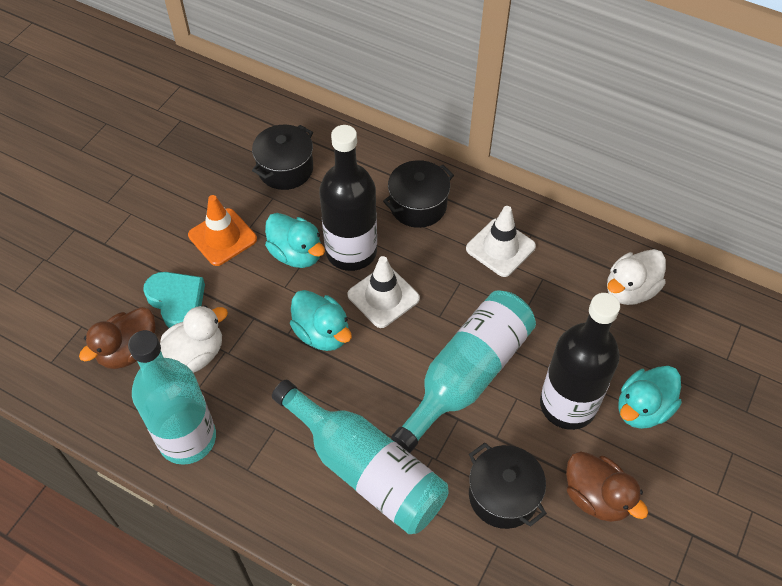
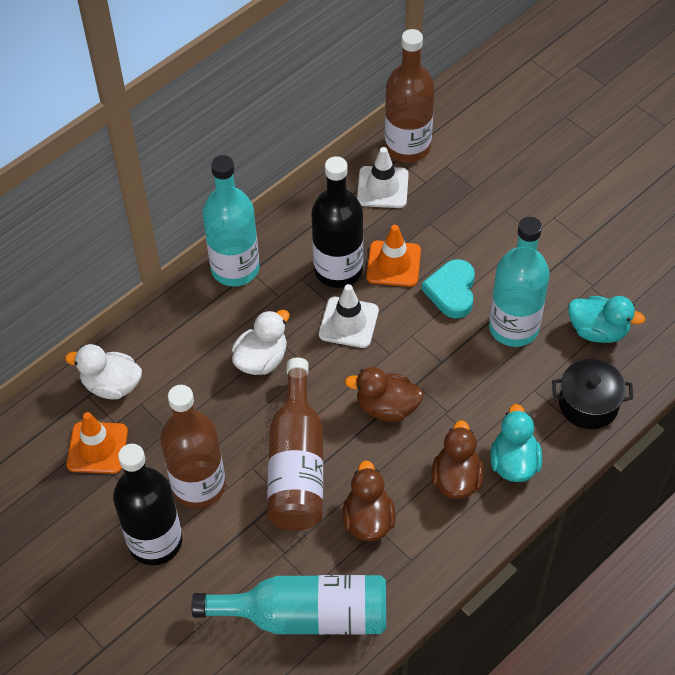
black pot: [252,125,313,190] [383,160,454,228] [469,443,547,529] = 3 -> [552,359,633,429] = 1
brown bottle: none = 0 -> [160,385,226,509] [267,358,323,531] [385,29,435,163] = 3
brown duck: [79,307,156,369] [566,452,648,522] = 2 -> [343,461,395,541] [345,367,423,422] [431,420,483,499] = 3
orange traffic cone: [188,195,257,266] = 1 -> [67,412,128,474] [366,225,421,287] = 2
turquoise duck: [265,213,325,268] [290,290,352,351] [618,366,682,429] = 3 -> [490,404,542,482] [568,296,645,343] = 2

